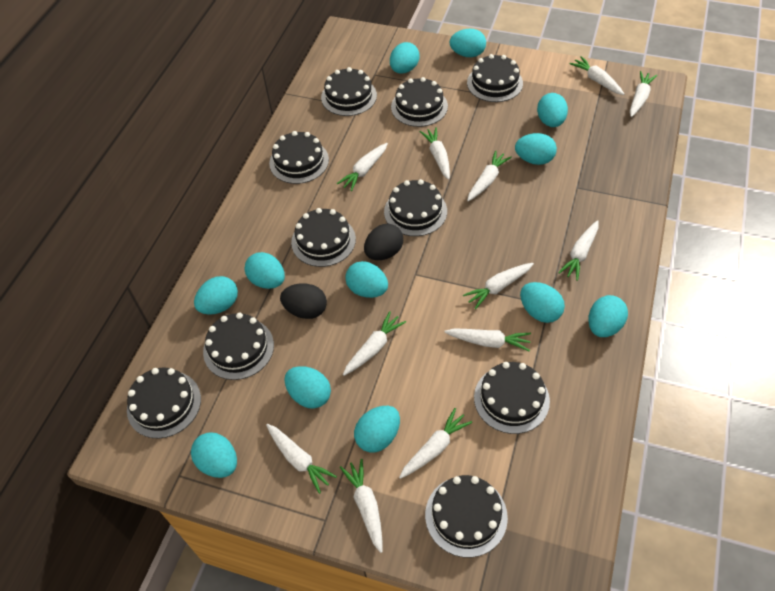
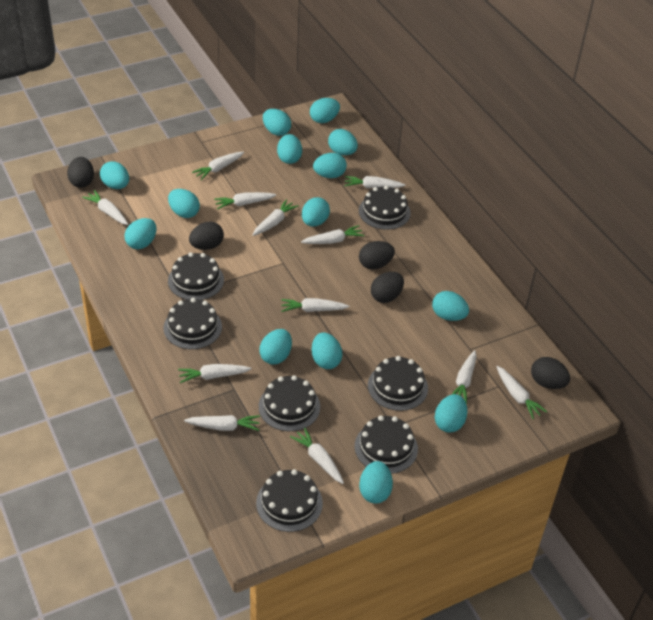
black cake: [127,368,201,438] [203,313,274,380] [269,131,329,184] [291,208,356,267] [321,67,377,116] [384,179,447,236] [391,77,448,127] [425,475,508,558] [467,54,523,102] [474,362,550,434] = 10 -> [163,298,222,349] [168,252,224,300] [256,469,323,532] [259,375,320,431] [355,415,418,474] [359,186,411,230] [368,356,428,411] = 7
black egg: [280,283,327,319] [364,224,403,260] = 2 -> [67,157,94,188] [189,222,224,250] [359,241,395,269] [371,272,404,303] [531,357,570,389] = 5
turquoise egg: [191,432,237,478] [194,276,238,314] [244,252,285,289] [284,366,331,409] [345,261,388,298] [354,406,400,452] [390,42,419,74] [450,29,486,57] [515,133,557,165] [520,282,565,323] [537,93,568,127] [588,295,628,337] = 12 -> [100,161,129,189] [124,218,157,249] [168,189,200,218] [259,329,292,365] [263,109,291,136] [277,134,302,164] [302,197,330,227] [310,98,340,123] [312,332,343,369] [313,153,347,178] [328,129,358,155] [359,461,393,504] [432,291,469,321] [435,394,467,433] = 14

